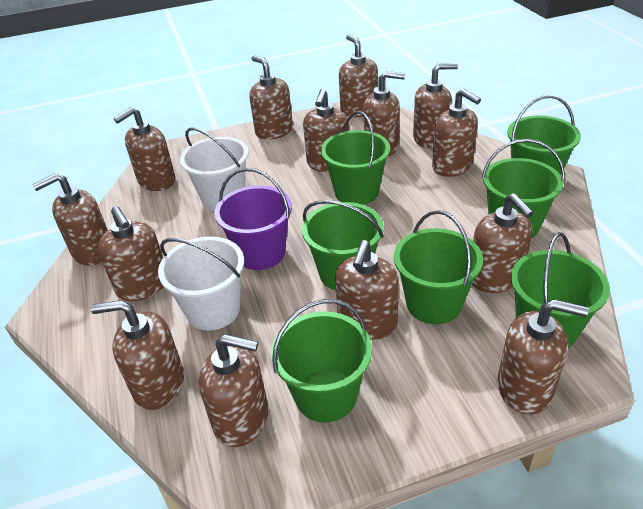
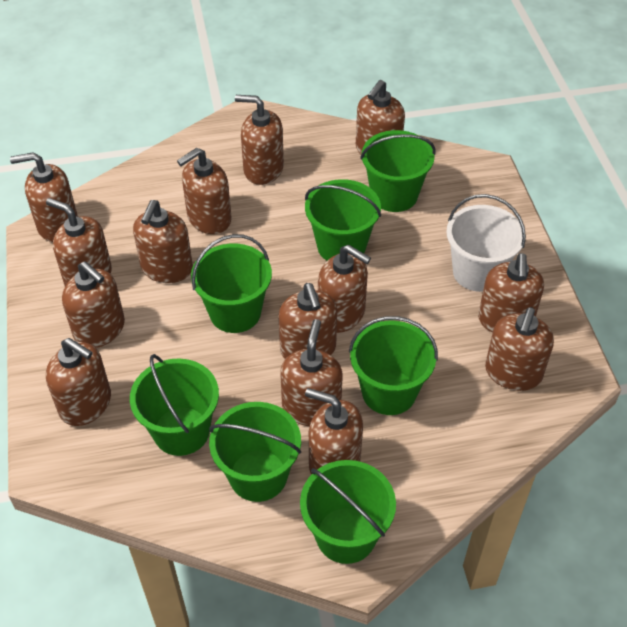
purple bucket: [214,168,292,270] = 1 -> none = 0
white bucket: [158,237,244,330] [180,127,249,211] = 2 -> [446,194,526,292] = 1

